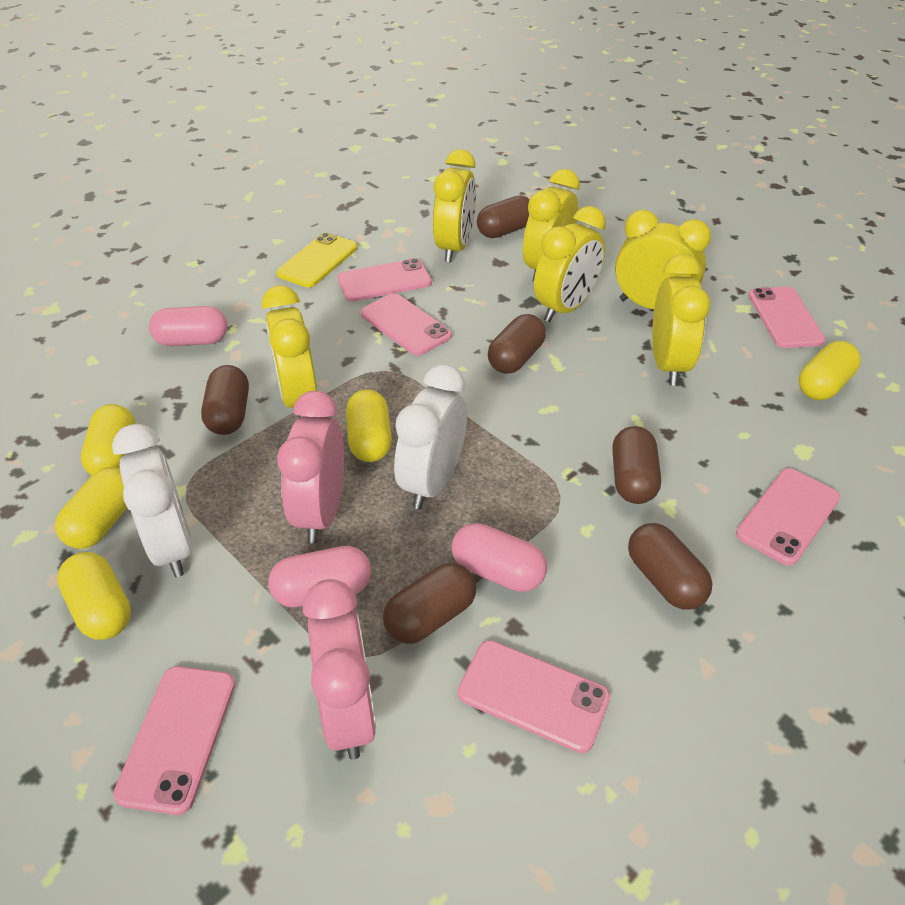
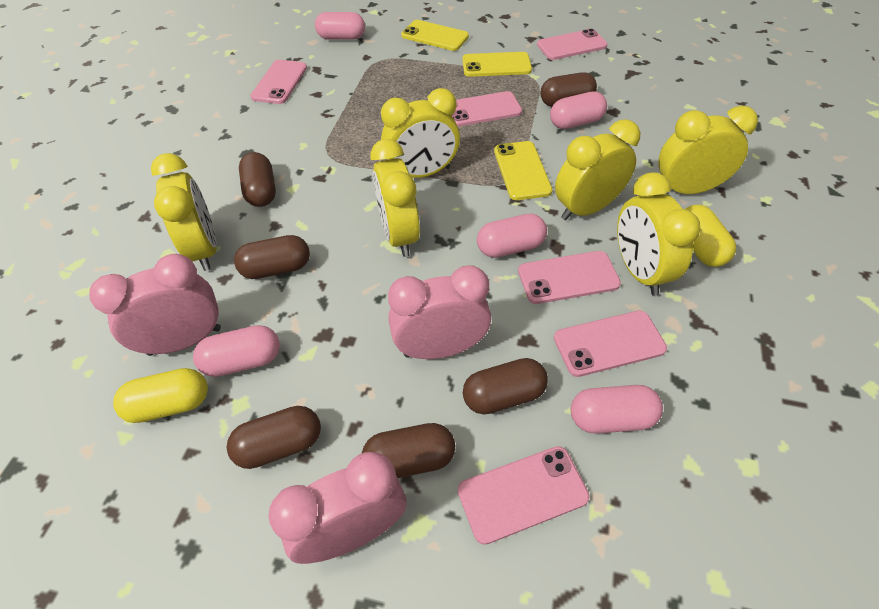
pink capsule: [149,306,228,346] [268,546,371,607] [452,523,547,592] = 3 -> [193,325,280,377] [315,12,365,40] [477,214,547,258] [550,91,607,129] [571,385,663,434] = 5
pink clock: [277,391,344,544] [303,579,376,760] = 2 -> [89,254,221,356] [268,452,406,564] [388,265,491,359] = 3
white clock: [112,424,193,577] [394,364,467,509] = 2 -> none = 0
yellow capsule: [55,467,127,549] [57,552,131,640] [81,404,135,475] [346,389,392,462] [799,341,861,400] = 5 -> [113,368,208,423] [685,205,736,267] = 2
yellow phone: [276,233,357,288] = 1 -> [401,20,469,51] [462,52,532,77] [494,141,552,200] = 3

